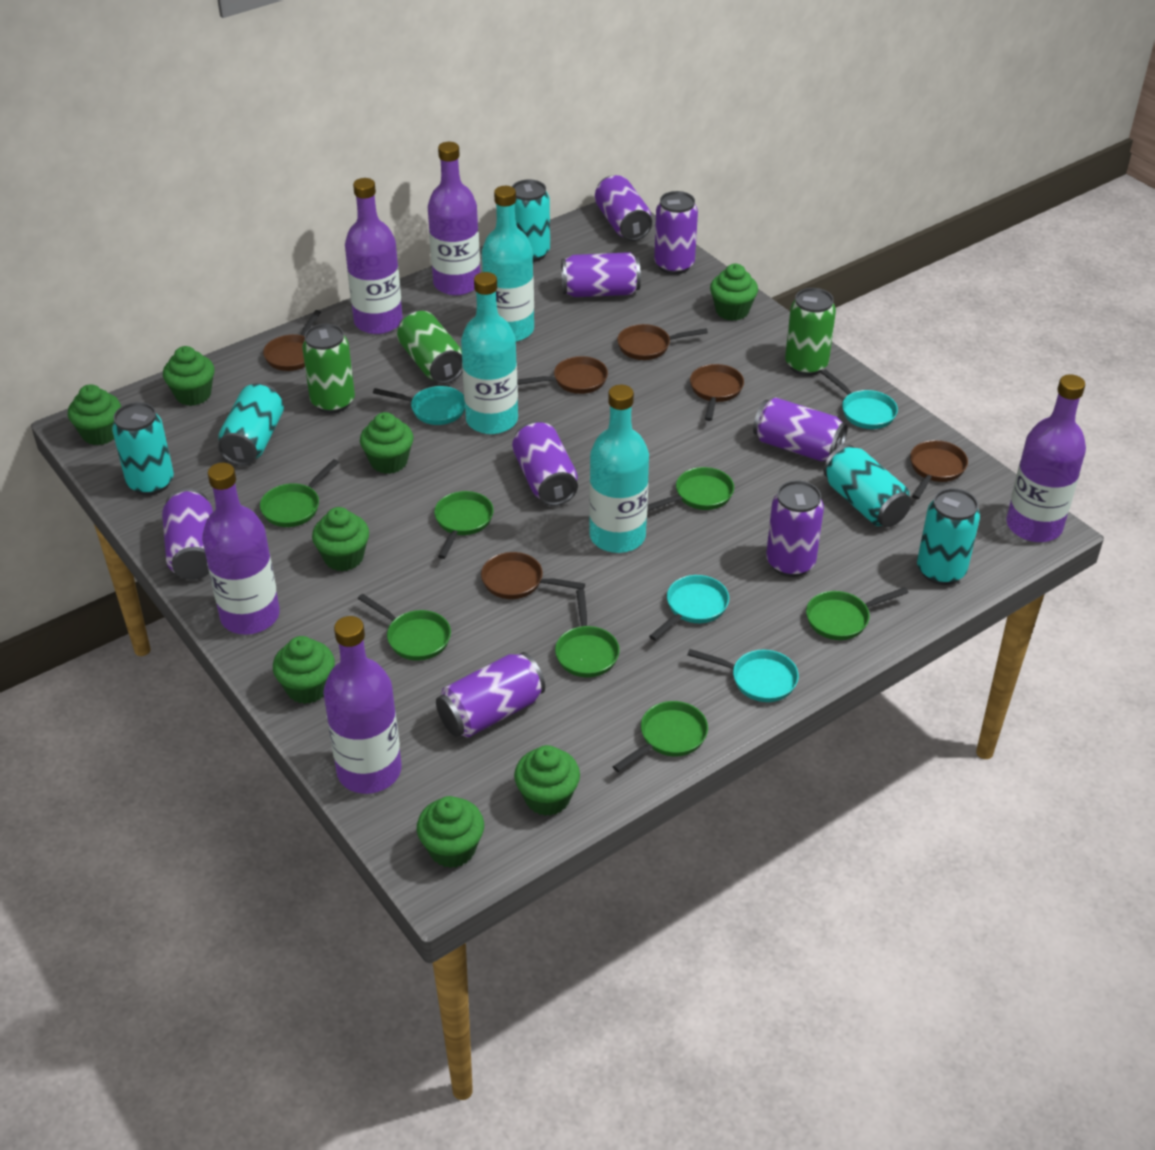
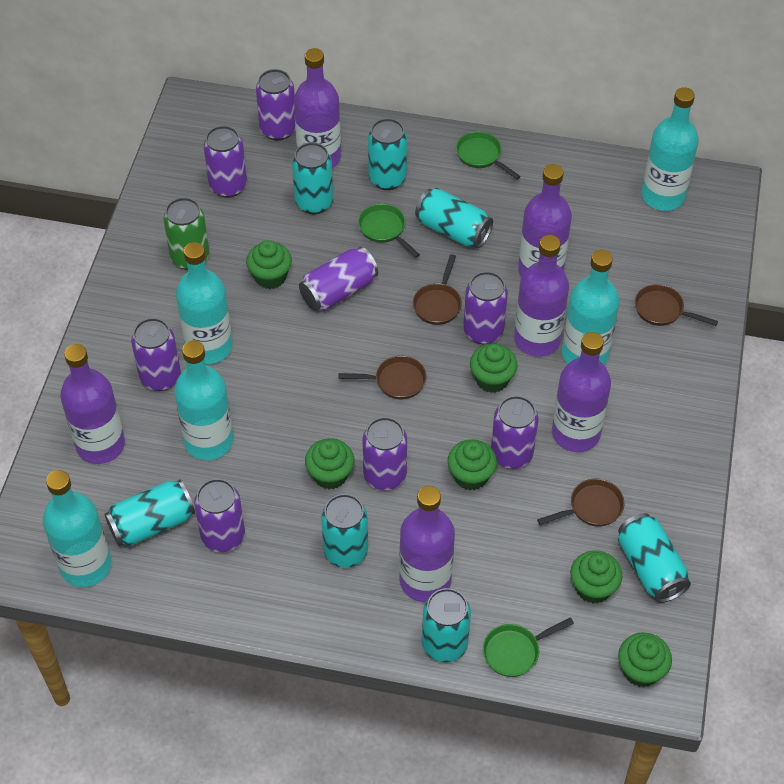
brown pan: [263,310,321,371] [481,552,585,599] [517,356,608,394] [617,324,708,360] [690,364,744,421] [910,440,968,499] = 6 -> [339,356,427,399] [413,254,462,325] [537,479,624,527] [635,284,718,326] = 4
green can: [302,324,355,413] [397,311,462,384] [785,288,836,376] = 3 -> [163,198,209,270] = 1
green cupcake: [68,384,121,445] [163,346,215,406] [273,636,335,704] [312,507,369,571] [360,412,413,474] [417,796,484,868] [514,745,580,816] [710,264,758,321] = 8 -> [246,240,292,289] [305,438,354,489] [448,439,497,490] [470,344,517,393] [570,550,622,603] [618,633,672,687] = 6
green pan: [260,459,339,527] [358,594,451,661] [434,491,493,559] [555,589,620,677] [613,701,708,772] [647,467,734,511] [806,587,909,640] = 7 -> [358,204,420,258] [456,131,521,180] [483,617,574,677] = 3
purple bottle: [202,463,280,635] [323,616,402,794] [345,178,403,334] [428,142,480,295] [1006,374,1086,542] = 5 -> [60,344,125,464] [294,48,341,168] [399,486,455,602] [514,235,569,357] [518,164,572,277] [552,332,611,452] = 6
turquoise bottle: [461,272,518,434] [482,186,534,342] [589,385,649,553] = 3 -> [43,470,111,587] [174,340,233,460] [176,242,232,364] [562,250,620,365] [641,87,699,211] = 5
turquoise can: [112,402,174,495] [218,383,284,466] [512,179,550,262] [823,445,911,527] [917,488,980,585] = 5 -> [104,480,195,547] [292,142,333,214] [321,494,368,568] [368,118,407,190] [415,188,493,248] [422,588,471,662] [618,513,691,603] = 7
turquoise pan: [373,386,465,425] [649,575,729,640] [687,649,799,702] [821,369,898,429] = 4 -> none = 0

